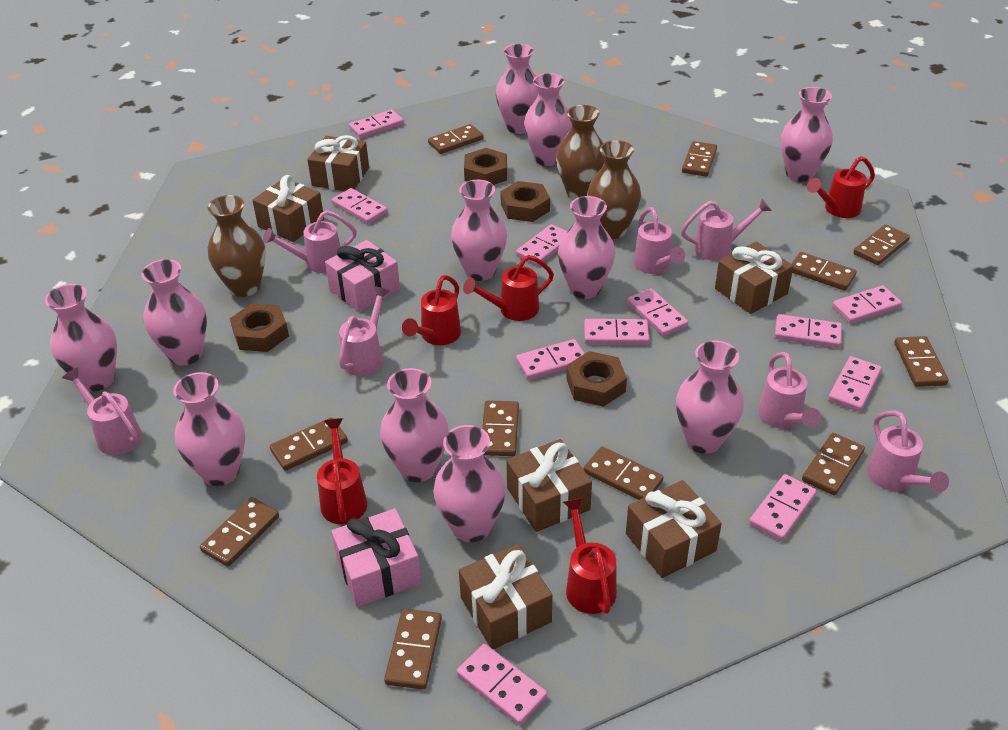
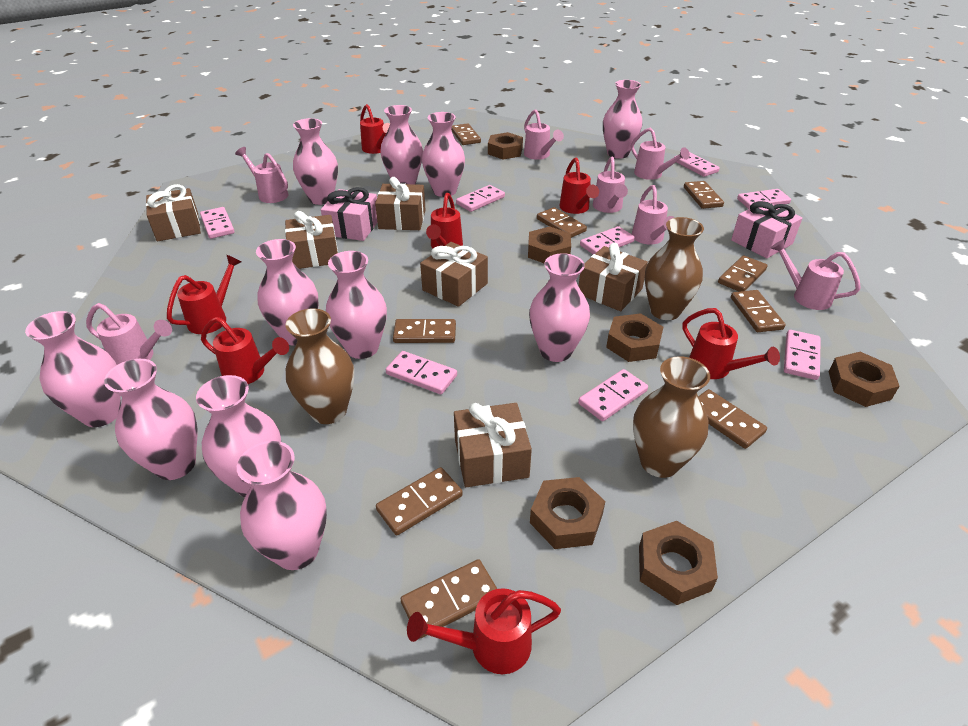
brown domino: [200,497,279,567] [270,417,348,471] [384,609,442,689] [428,124,483,154] [482,401,519,456] [583,447,663,500] [682,141,717,177] [792,252,857,291] [802,433,865,496] [853,224,910,265] [894,336,949,387] = 11 -> [376,467,463,535] [393,319,456,343] [401,559,497,638] [451,123,481,145] [537,207,587,238] [684,181,724,209] [698,389,767,449] [718,255,767,292] [731,290,785,332] = 9
brown nut: [230,303,289,352] [464,148,507,185] [500,181,550,222] [566,351,627,407] = 4 -> [488,132,523,159] [528,227,571,263] [530,477,606,549] [606,313,663,362] [639,521,718,605] [828,352,899,407] = 6
pink domino: [331,188,388,224] [349,110,404,138] [457,644,547,725] [516,224,567,266] [516,339,585,380] [584,319,650,345] [627,288,688,337] [749,474,817,541] [774,314,842,348] [828,356,882,412] [832,285,902,324] = 11 -> [200,207,235,239] [386,351,457,394] [456,185,505,212] [578,369,648,421] [580,226,635,254] [675,152,720,177] [737,189,791,209] [784,330,821,380] = 8
red watering can: [317,418,367,524] [402,275,461,345] [463,255,554,321] [563,498,617,614] [807,156,875,218] = 5 -> [167,255,242,334] [201,317,289,384] [360,104,390,154] [407,588,561,674] [426,193,463,249] [559,157,599,214] [682,308,780,379] = 7

